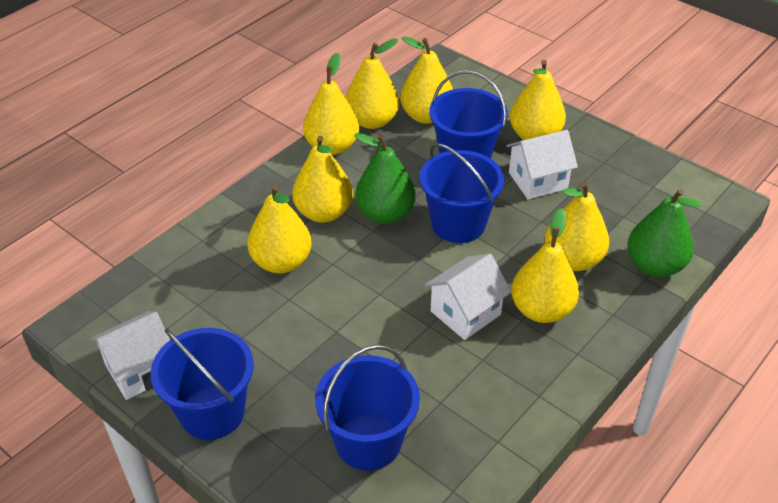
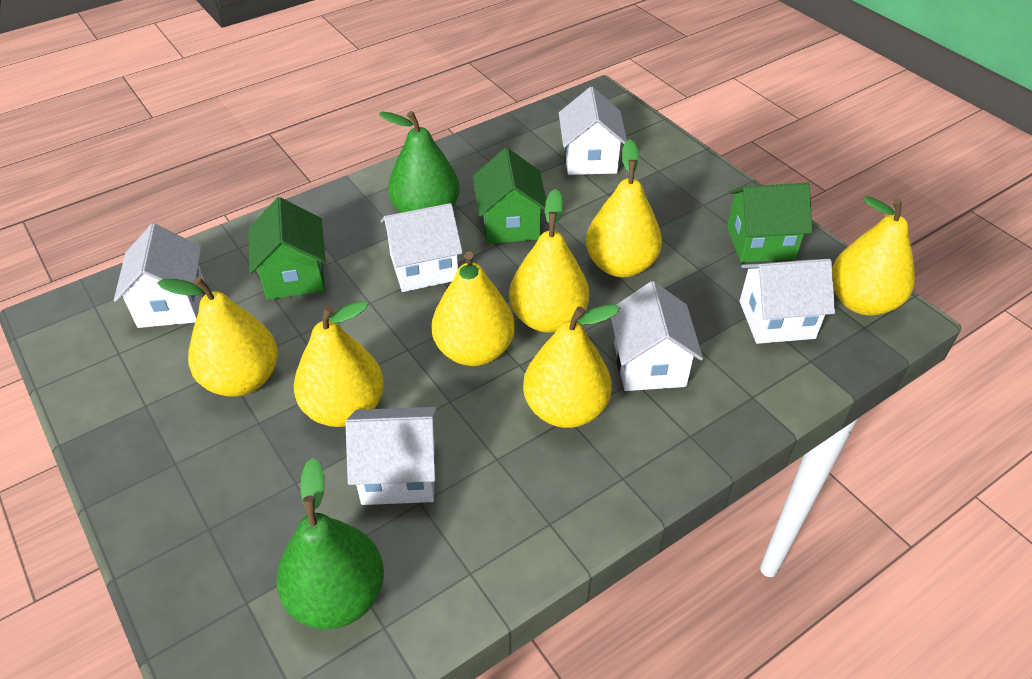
blue bucket: [150,328,254,440] [315,345,420,471] [420,143,504,243] [429,70,508,158] = 4 -> none = 0
green house: none = 0 -> [249,197,326,300] [473,148,546,244] [727,183,812,263] = 3
white house: [91,311,170,400] [425,254,511,340] [506,130,578,199] = 3 -> [114,223,204,328] [345,407,437,505] [381,203,463,292] [559,87,627,175] [611,281,703,391] [740,259,835,344] = 6
yellow pear: [248,185,312,273] [292,136,353,223] [303,53,359,155] [345,38,399,129] [400,36,453,124] [510,60,566,140] [511,208,579,323] [545,182,609,271] = 8 -> [157,277,278,397] [294,301,384,427] [432,251,515,366] [509,189,589,333] [523,304,620,428] [586,139,662,278] [832,196,915,316] = 7

